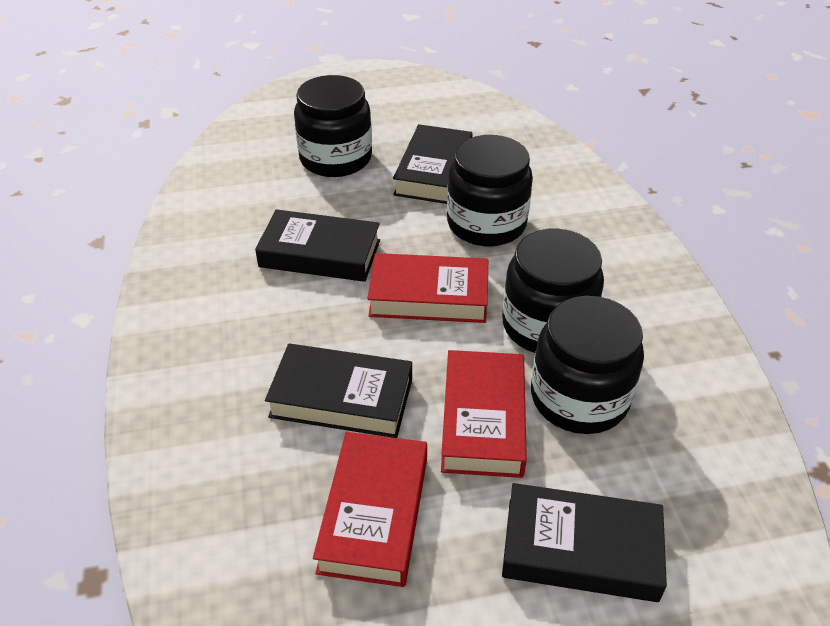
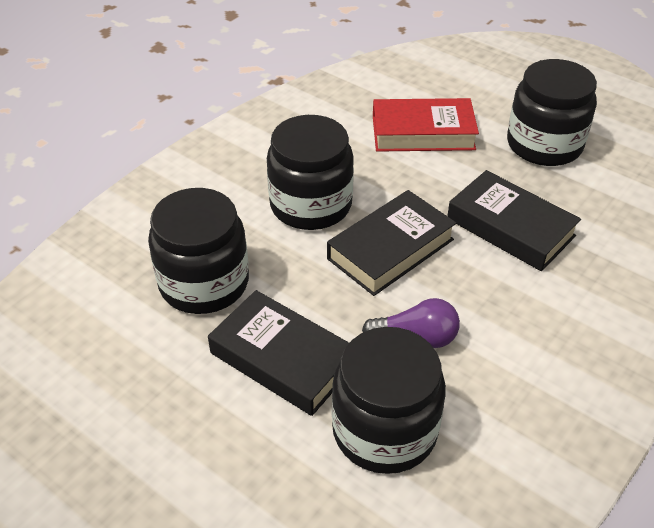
black book: [255,209,380,282] [265,344,412,438] [393,124,472,204] [502,483,667,602] = 4 -> [208,290,349,416] [327,190,456,296] [447,170,581,271] = 3
purple light bulb: none = 0 -> [362,298,460,348] = 1
red book: [313,432,427,587] [367,253,488,323] [441,350,527,478] = 3 -> [373,98,479,152] = 1

